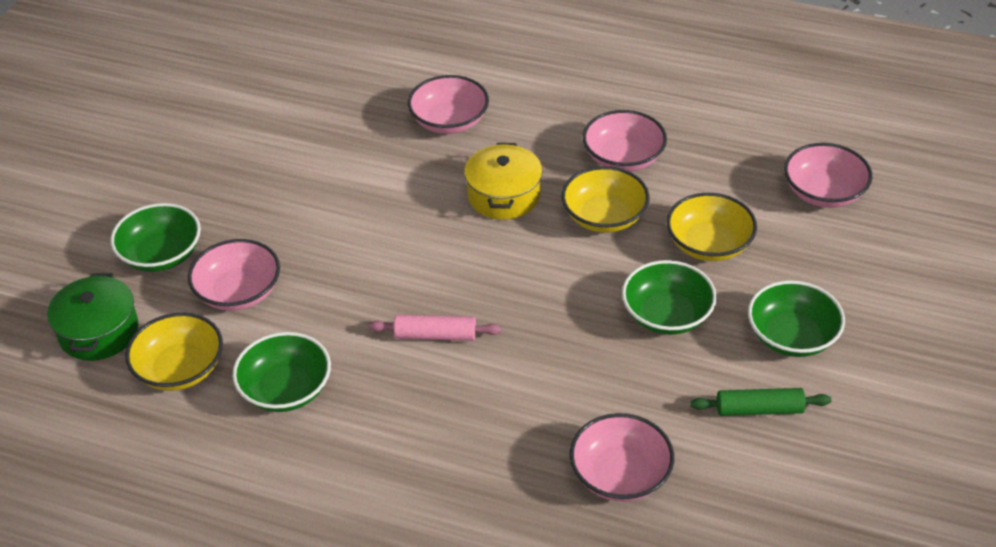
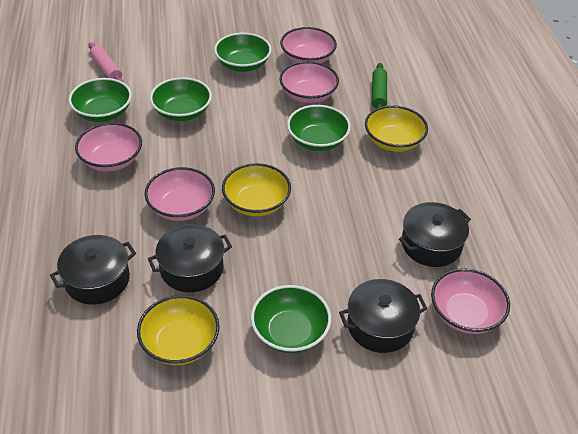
black pot: none = 0 -> [50,235,136,305] [148,224,232,292] [339,279,428,353] [399,202,471,267] = 4
green bowl: [110,203,201,272] [232,332,331,412] [622,260,717,335] [748,280,845,357] = 4 -> [69,78,132,122] [150,77,212,121] [214,33,271,72] [251,285,331,353] [287,105,351,151] = 5
green pot: [47,273,139,361] = 1 -> none = 0
yellow pot: [464,143,542,220] = 1 -> none = 0

